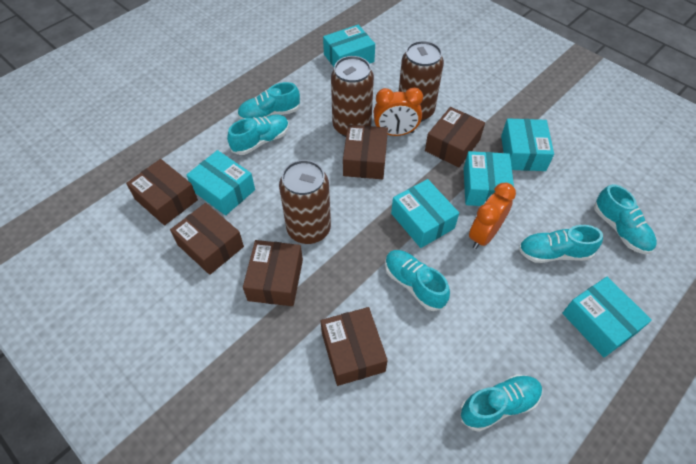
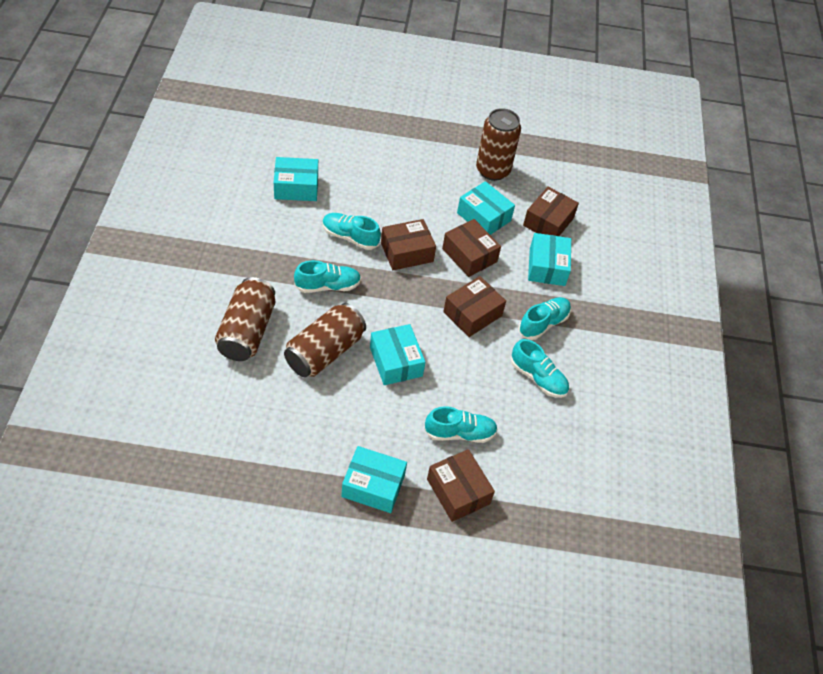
brown box: [126,159,198,225] [170,203,244,275] [243,240,303,306] [321,307,388,386] [343,125,388,179] [425,107,485,168] = 6 -> [381,219,436,270] [427,449,495,522] [442,219,501,277] [443,276,506,337] [523,187,579,236] = 5
orange clock: [374,87,423,136] [469,183,516,249] = 2 -> none = 0
turquoise box: [186,150,255,215] [323,25,375,67] [391,179,459,248] [463,151,514,206] [501,118,554,171] [562,277,652,357] = 6 -> [274,157,318,201] [341,446,407,513] [370,324,425,385] [457,181,515,235] [528,233,571,286] = 5
turquoise shoe: [227,115,289,155] [237,82,300,119] [385,250,450,311] [460,374,542,432] [519,225,603,263] [594,184,657,254] = 6 -> [294,260,361,293] [322,213,381,250] [424,406,498,443] [511,339,569,398] [518,297,571,340] = 5

